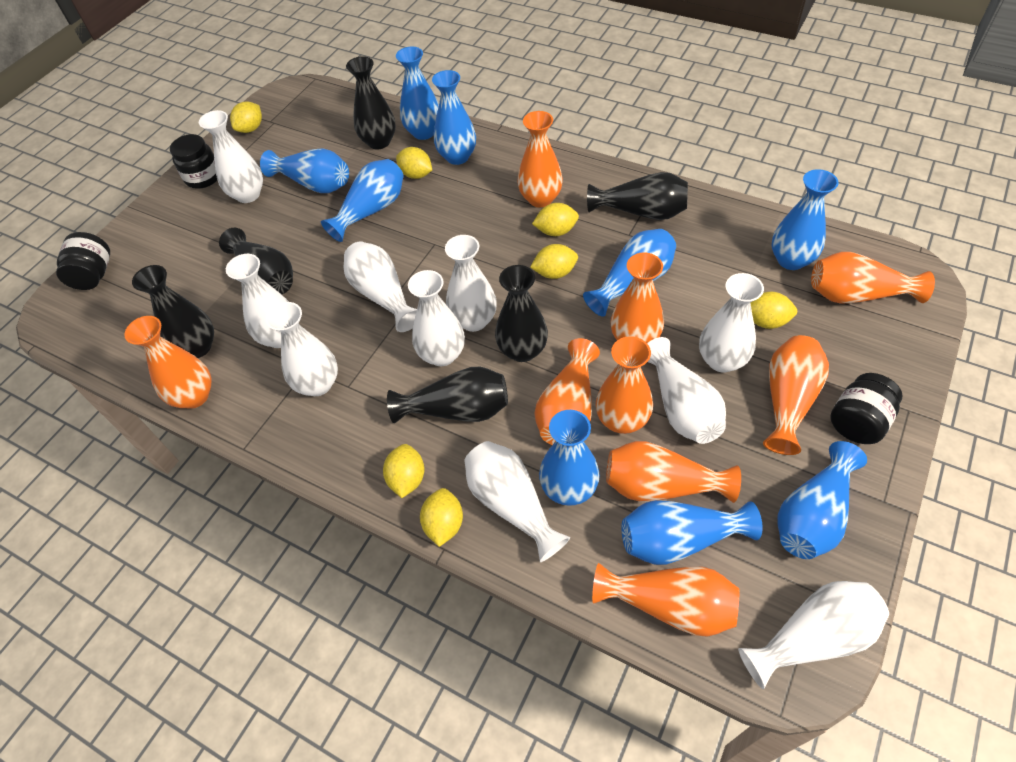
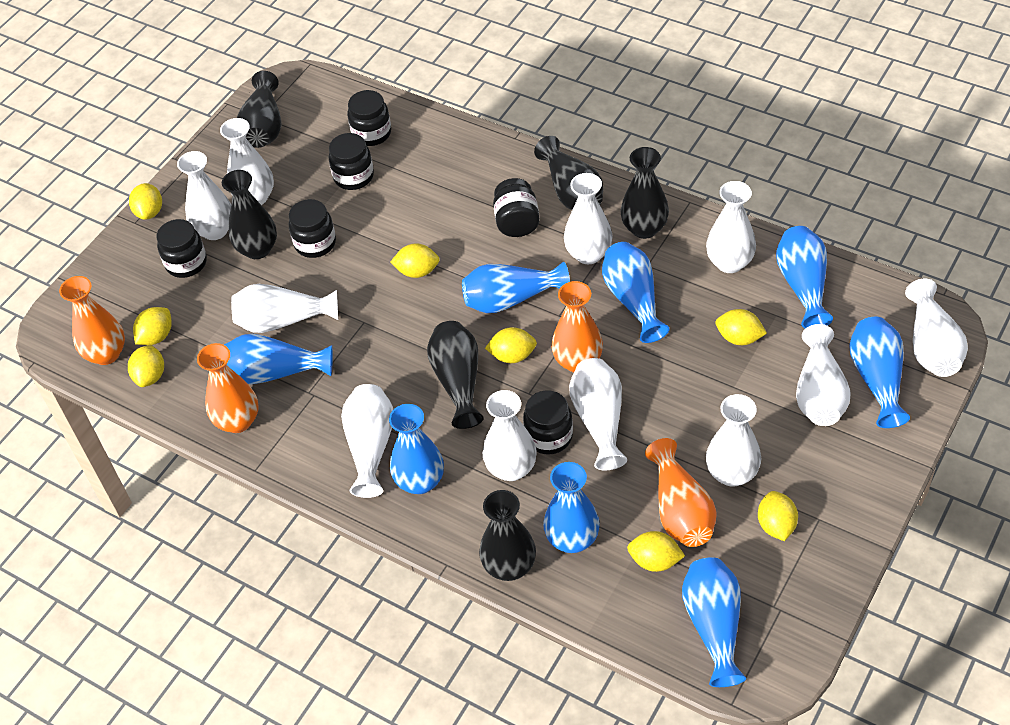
black jar: [56,232,110,290] [170,134,217,189] [830,373,903,444] = 3 -> [157,219,207,278] [289,199,336,258] [329,133,374,190] [347,90,391,146] [493,178,540,237] [523,390,573,455] = 6
blue vase: [260,149,349,193] [321,159,404,242] [396,47,439,140] [432,70,476,165] [539,410,600,506] [583,229,676,317] [621,500,763,565] [771,169,838,270] [777,441,867,559] = 9 -> [224,334,333,384] [389,404,444,494] [462,262,570,313] [543,462,600,553] [602,242,669,343] [682,557,746,687] [776,226,833,329] [849,317,910,428] = 8
orange vase: [124,316,212,409] [517,111,563,208] [535,338,600,445] [592,563,740,637] [596,336,653,434] [606,441,741,503] [611,252,664,343] [763,335,829,455] [811,252,935,304] = 9 -> [59,276,125,365] [197,343,258,433] [551,281,603,372] [645,438,716,547] = 4
white vase: [199,110,263,203] [226,254,289,348] [266,302,338,396] [344,242,417,332] [408,270,465,366] [445,235,497,332] [464,441,570,562] [647,337,726,444] [699,273,764,373] [738,581,889,689] = 10 -> [177,151,231,240] [220,118,274,205] [231,284,338,333] [341,384,393,498] [483,390,537,481] [564,173,613,264] [569,358,627,471] [706,181,756,273] [706,394,761,487] [796,324,850,426] [905,279,968,377] = 11
yellow lemon: [230,101,262,133] [383,444,424,498] [396,147,432,179] [420,488,463,547] [530,244,578,279] [532,203,579,236] [751,292,797,329] = 7 -> [128,345,164,387] [129,183,162,220] [133,307,172,345] [391,243,440,278] [485,327,537,363] [627,531,685,572] [715,309,767,345] [758,491,798,541] = 8

